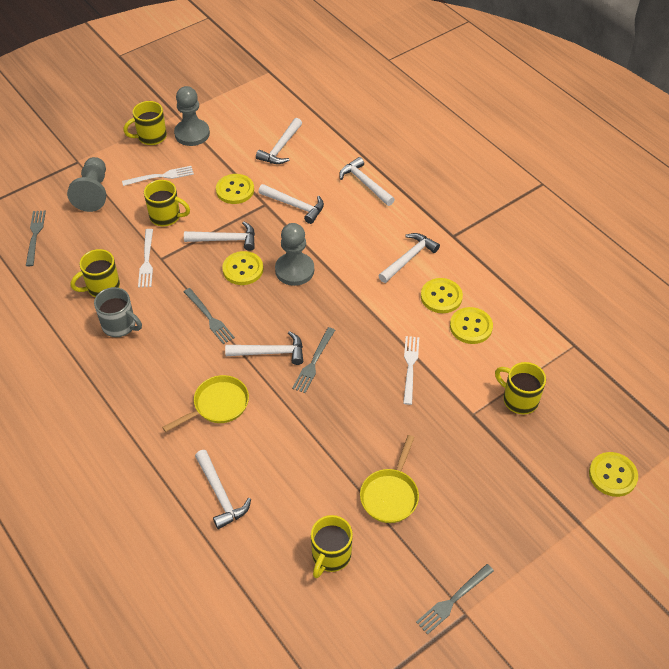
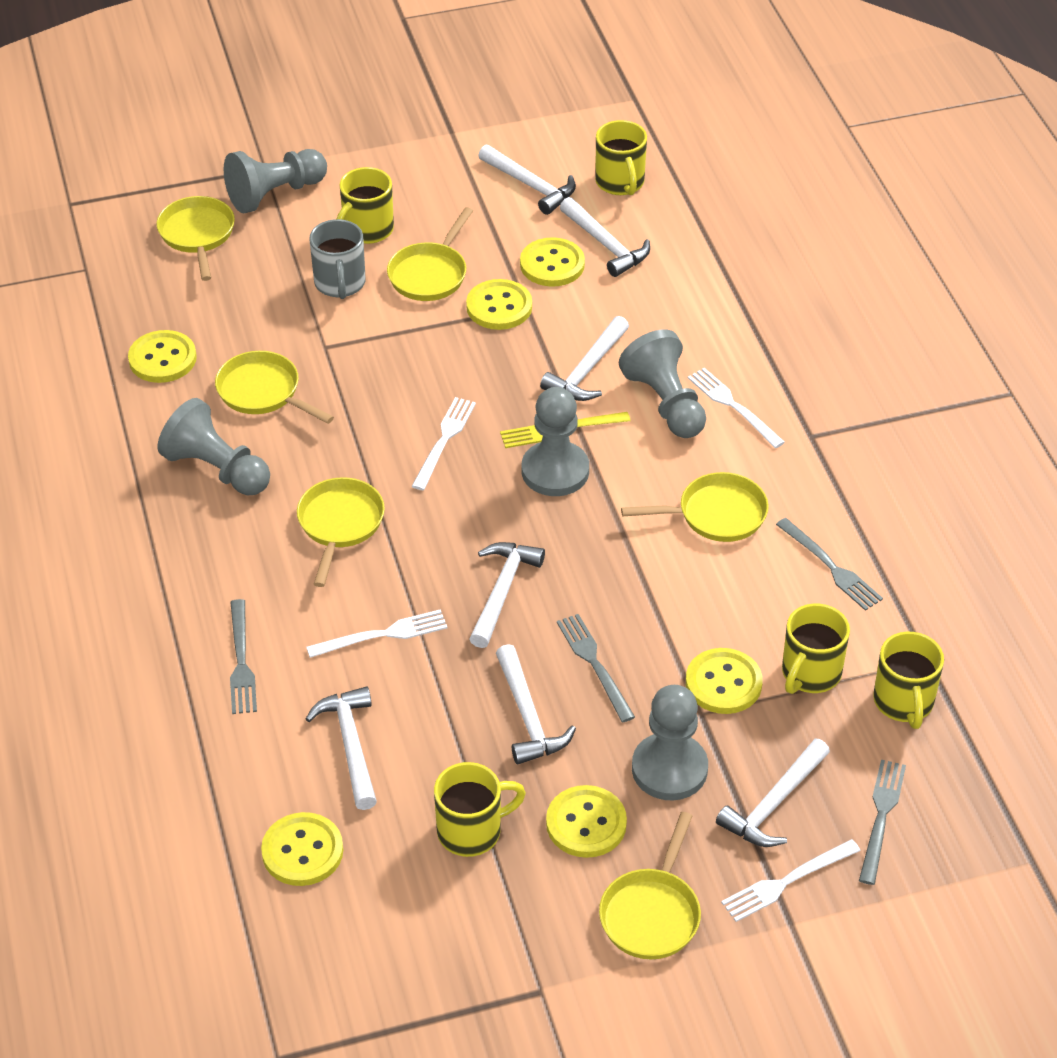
grey pawn: [67,157,106,212] [174,86,210,146] [275,223,314,286] = 3 -> [158,398,270,495] [224,149,327,214] [522,387,589,496] [619,330,706,438] [632,685,708,801] = 5
white fork: [122,166,194,186] [138,229,153,288] [403,336,419,405] = 3 -> [306,609,448,658] [412,397,476,490] [688,368,785,448] [721,839,861,922] = 4
yellow button: [216,174,254,204] [222,251,263,285] [421,278,463,313] [450,307,493,344] [589,452,638,497] = 5 -> [128,330,197,383] [261,812,343,886] [466,279,532,330] [520,237,585,287] [546,785,627,858] [686,648,763,714] = 6
yellow fork: none = 0 -> [500,412,630,448] = 1
yellow pan: [162,375,249,432] [360,435,419,523] = 2 -> [157,196,235,281] [215,351,334,424] [297,477,385,587] [387,207,473,301] [599,812,701,959] [621,472,769,542] = 6

